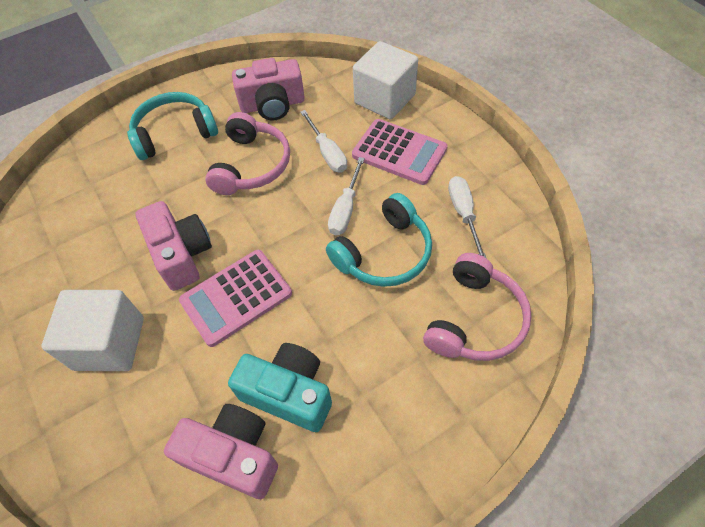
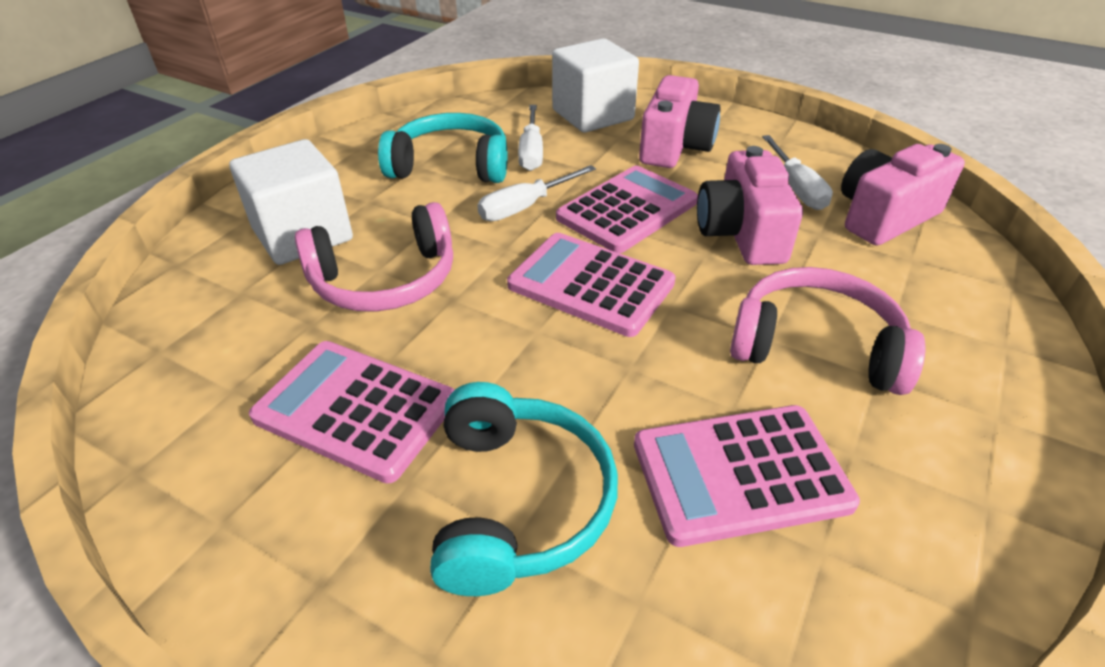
pink calculator: [179,250,292,347] [352,119,448,185] = 2 -> [249,341,455,484] [507,233,676,337] [556,166,698,253] [634,405,860,547] = 4
turquoise camera: [228,343,332,432] = 1 -> none = 0

